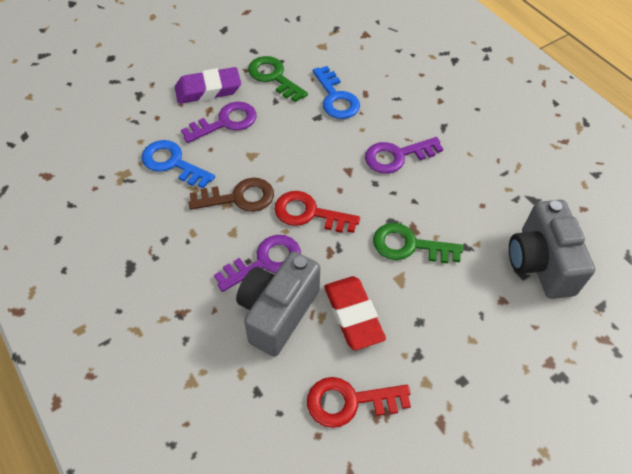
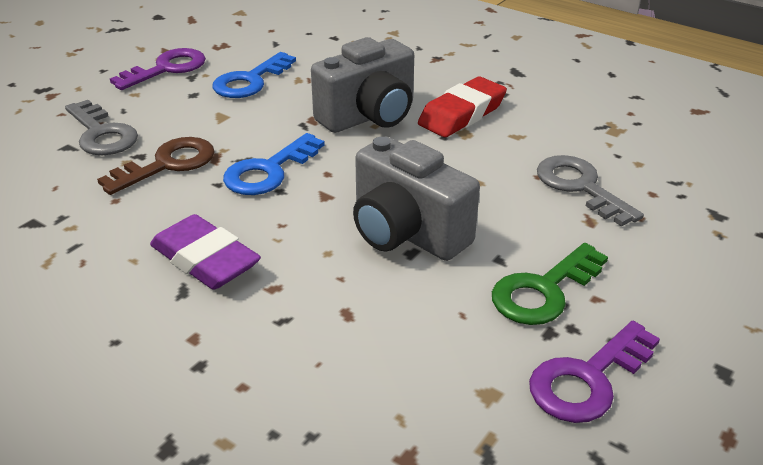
green key: [248,56,308,102] [373,223,463,263] = 2 -> [492,243,608,325] = 1
grey key: none = 0 -> [65,100,138,155] [537,155,644,227] = 2
purple key: [181,102,256,143] [214,235,301,292] [365,137,443,174] = 3 -> [110,48,206,90] [529,321,660,423] = 2
red key: [274,191,360,233] [307,377,411,428] = 2 -> none = 0

